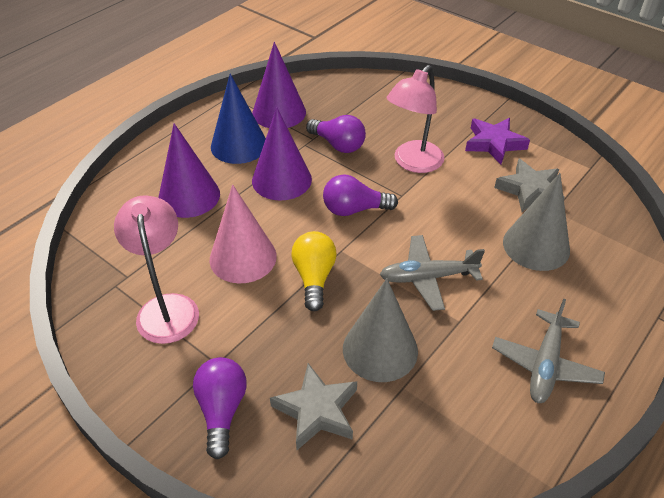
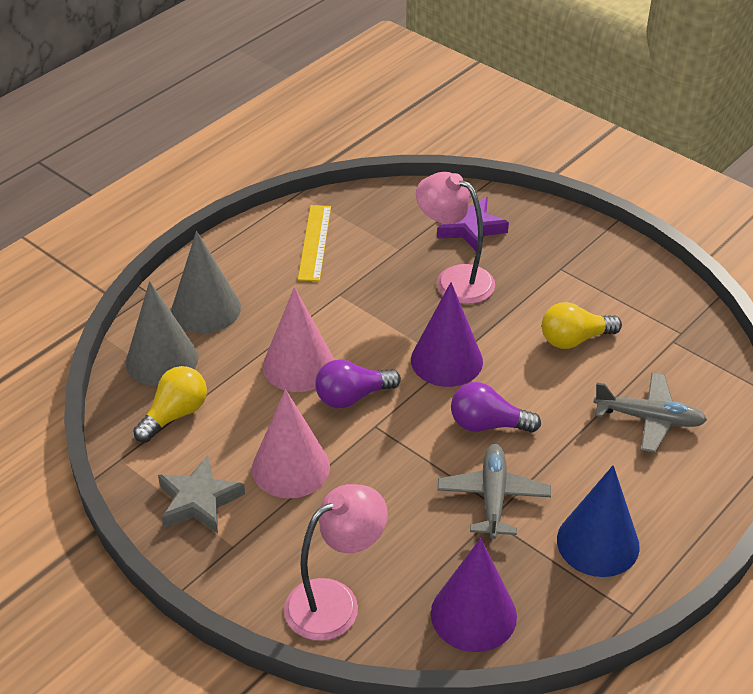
grey star: [270,363,357,450] [494,159,565,212] = 2 -> [158,456,245,533] = 1
pink cone: [210,184,277,283] = 1 -> [252,389,330,499] [263,287,334,392] = 2
purple cone: [158,123,220,218] [252,42,306,128] [252,107,312,201] = 3 -> [411,282,483,387] [431,538,517,652] = 2
purple light bulb: [193,357,247,460] [306,115,366,153] [323,174,398,216] = 3 -> [315,359,401,408] [451,382,541,433] = 2
yellow light bulb: [291,231,337,311] = 1 -> [133,366,207,443] [542,302,622,349] = 2
yellow ruler: none = 0 -> [298,205,331,281] = 1

